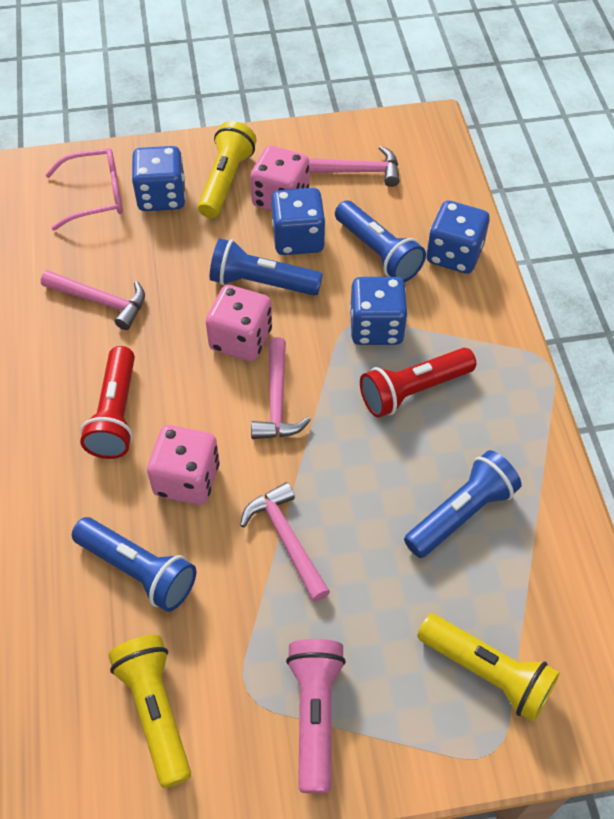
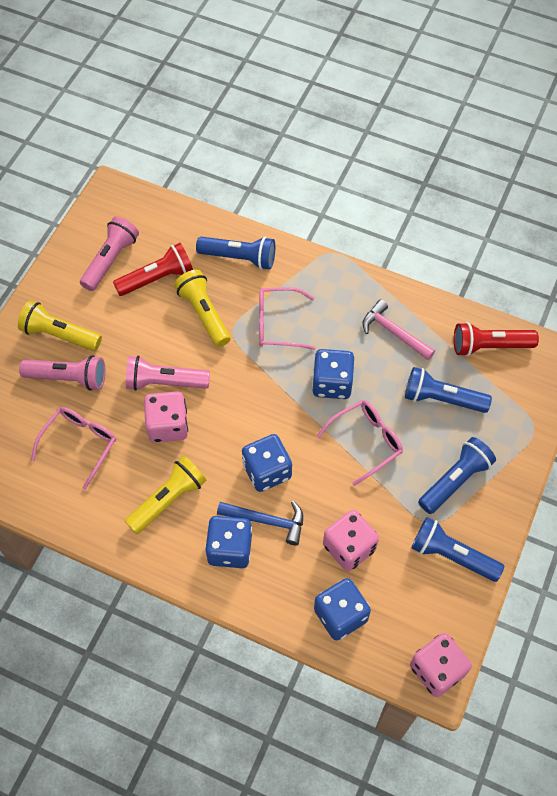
blue hammer: none = 0 -> [217,501,303,545] = 1
pink flashlight: [286,639,346,794] = 1 -> [19,355,105,390] [80,216,139,291] [126,356,210,391] = 3
pink glasses: [45,148,123,231] = 1 -> [31,407,116,490] [259,287,316,350] [317,400,403,486] = 3
pink hammer: [41,270,145,330] [240,482,330,602] [251,337,311,439] [309,146,400,187] = 4 -> [362,299,435,360] = 1

